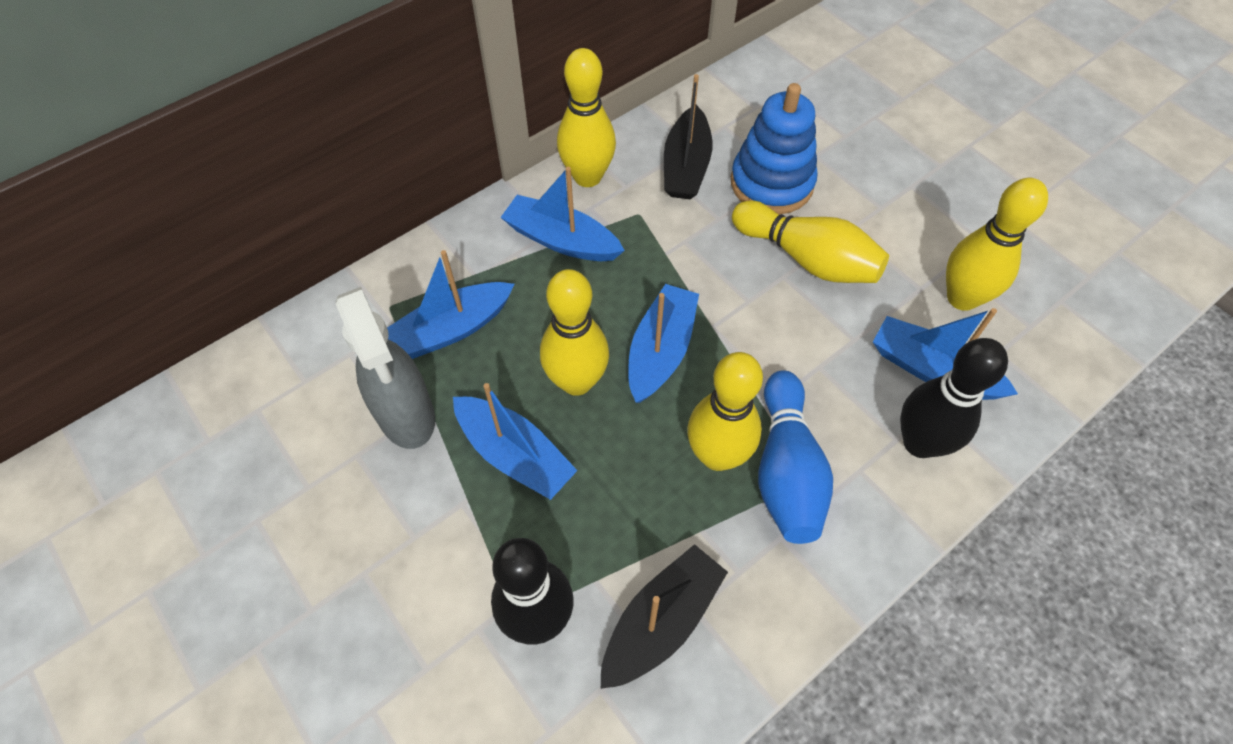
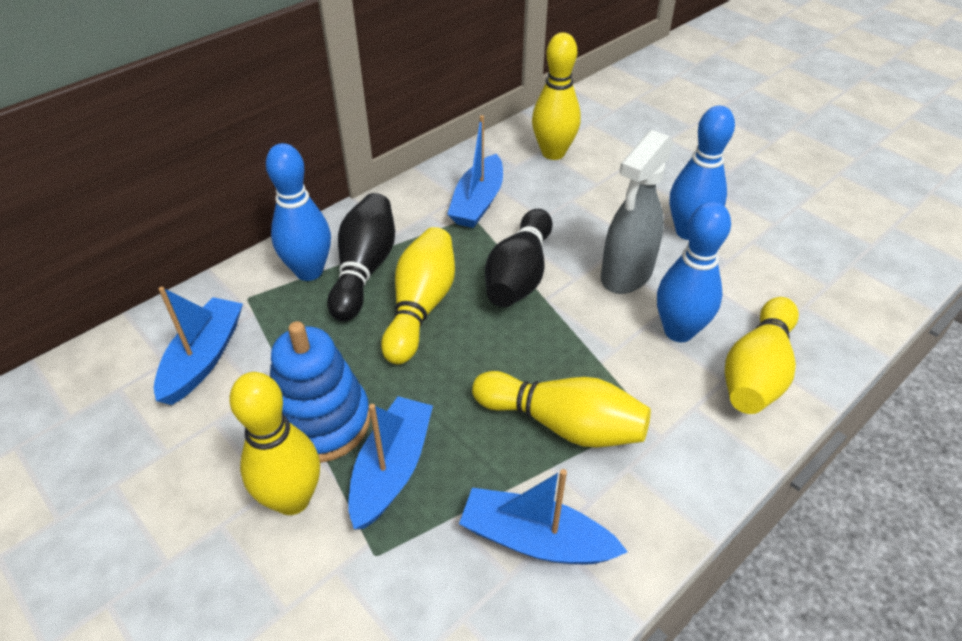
black boat: [601,544,728,689] [664,74,712,199] = 2 -> none = 0
blue boat: [387,250,514,359] [453,383,578,500] [500,167,625,261] [628,284,699,403] [873,308,1018,400] = 5 -> [154,287,243,405] [348,396,433,529] [447,115,503,228] [459,469,628,564] = 4
blue bowling pin: [758,370,833,544] = 1 -> [266,143,331,281] [657,202,731,342] [670,106,735,240] = 3

